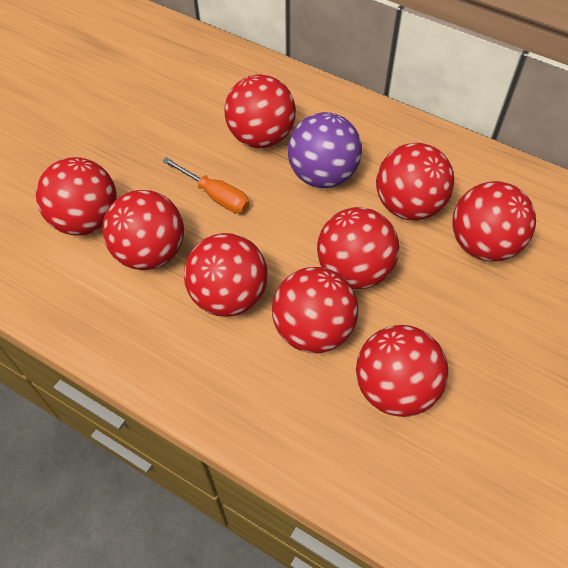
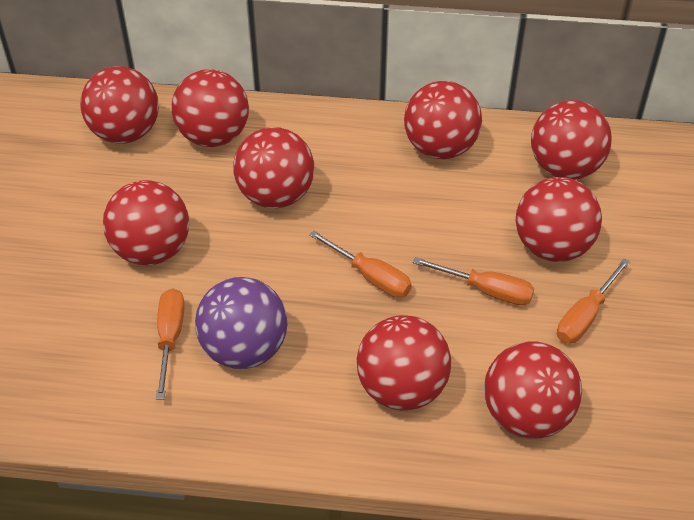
orange screwdriver: [162,157,249,213] = 1 -> [156,288,185,400] [309,230,412,298] [413,257,534,305] [557,258,630,343] = 4

